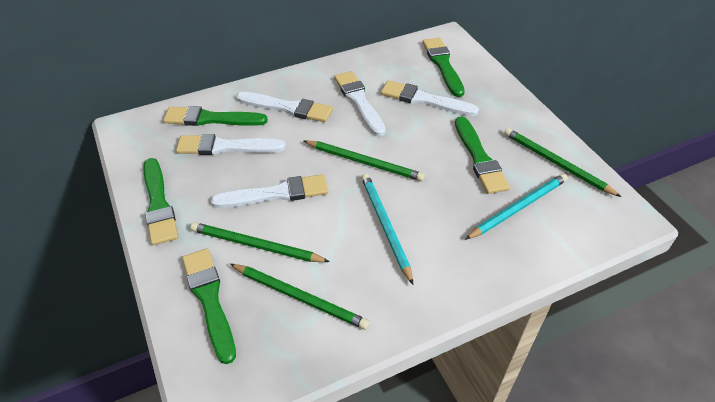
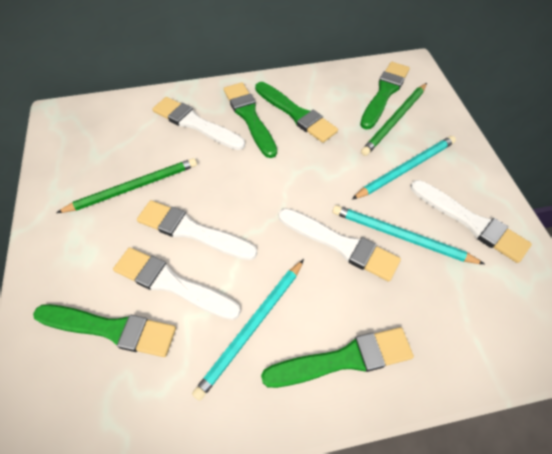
green pencil: [190,222,330,262] [230,264,369,330] [304,140,425,181] [504,128,621,197] = 4 -> [56,158,197,213] [361,83,427,156] = 2
turquoise pencil: [361,173,413,284] [465,174,568,240] = 2 -> [192,259,304,401] [332,205,485,264] [352,136,456,200] = 3

